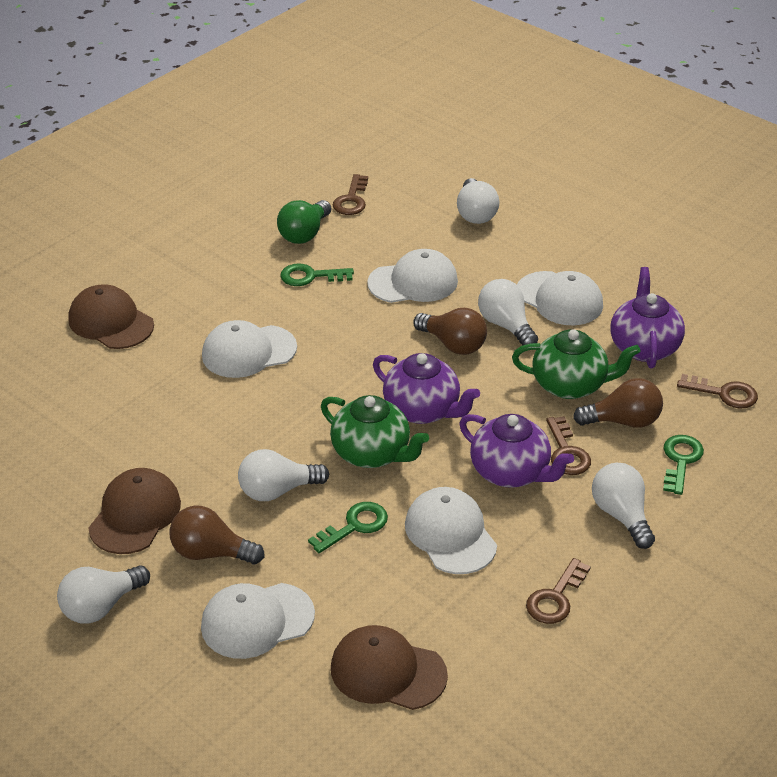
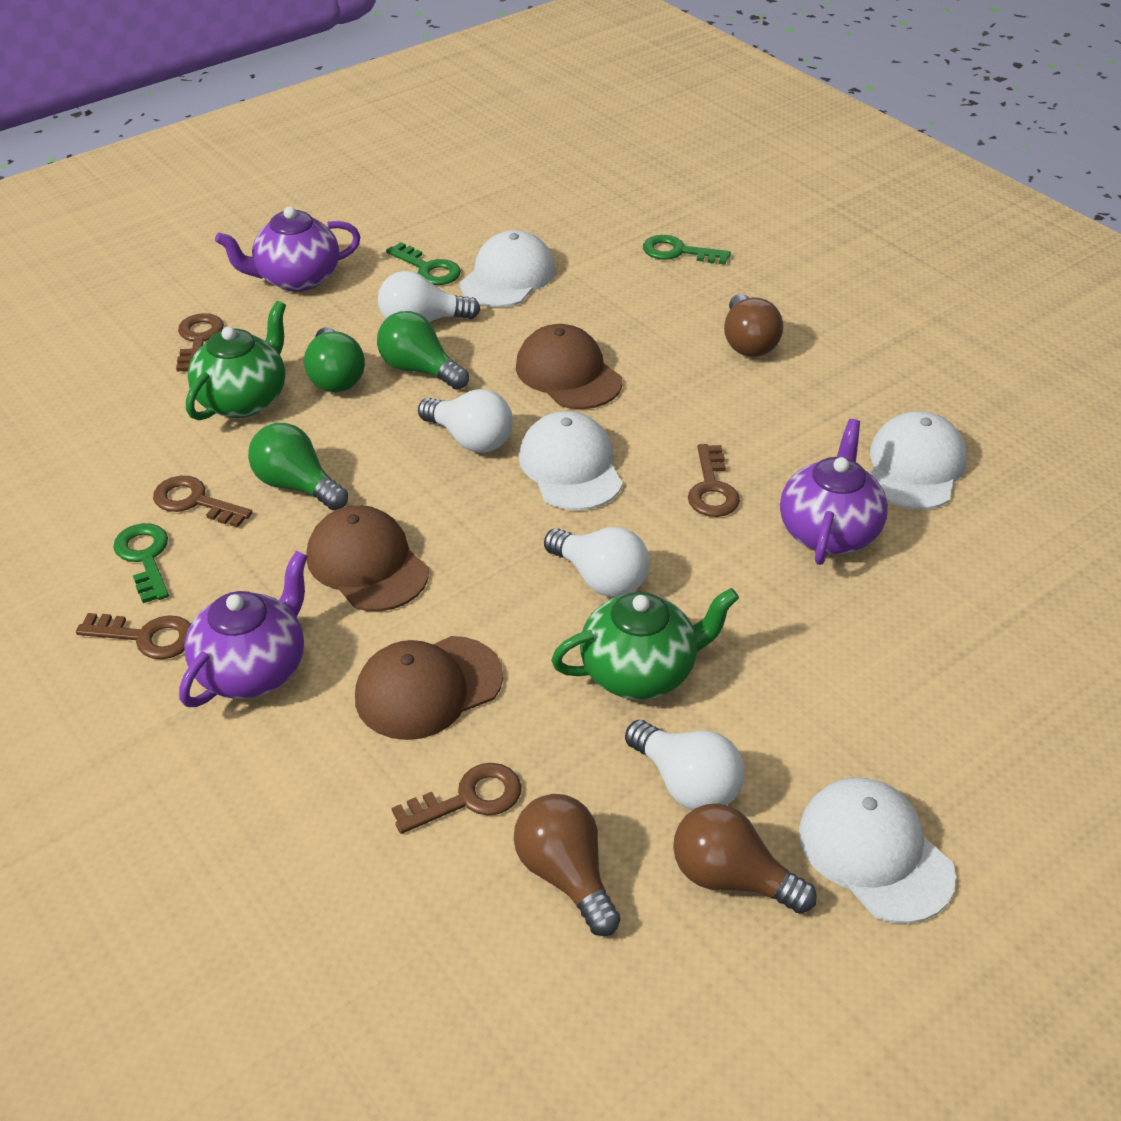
brown key: [333,174,368,215] [526,558,591,624] [546,416,591,475] [677,374,758,408] = 4 -> [76,613,191,659] [153,476,253,528] [176,313,224,372] [392,763,521,834] [688,444,740,517] = 5
green light bulb: [277,200,331,244] = 1 -> [248,423,348,511] [304,327,365,392] [377,311,469,390] = 3
white cap: [201,583,315,659] [202,320,297,378] [367,249,458,303] [405,487,497,574] [517,271,603,325] = 5 -> [460,230,556,307] [519,411,623,511] [799,777,956,924] [870,411,967,510] = 4
white light bulb: [57,565,150,624] [238,449,329,501] [457,178,500,224] [478,279,538,346] [592,463,655,549] = 5 -> [378,271,480,322] [418,389,513,453] [544,527,649,597] [625,720,744,810] = 4

